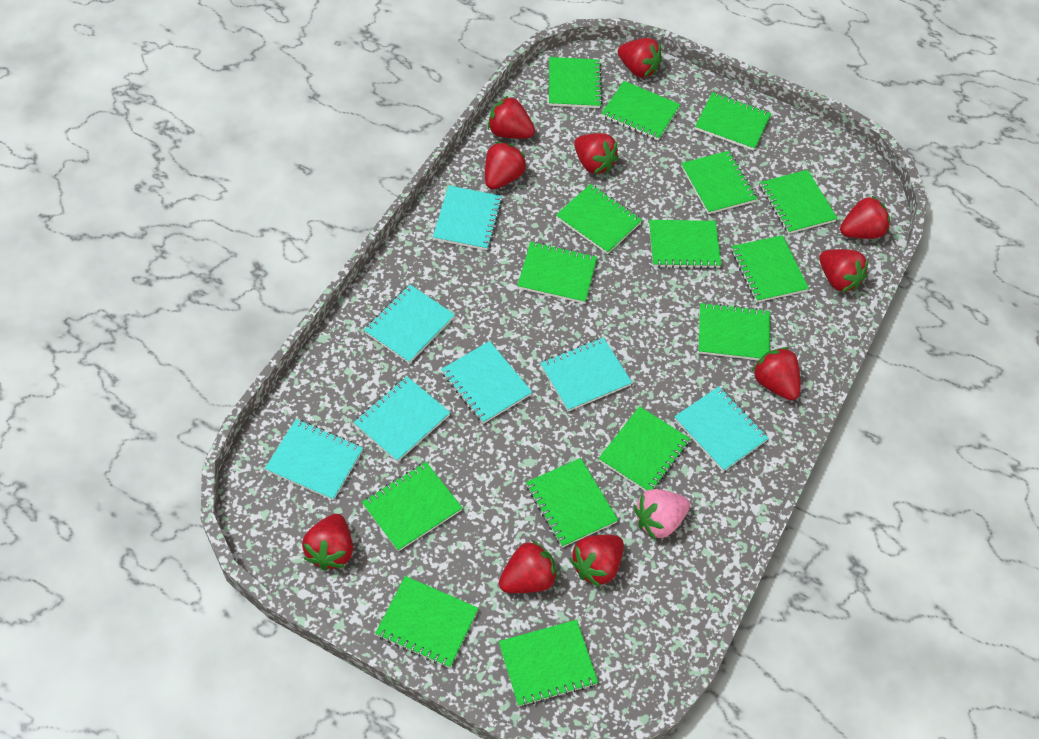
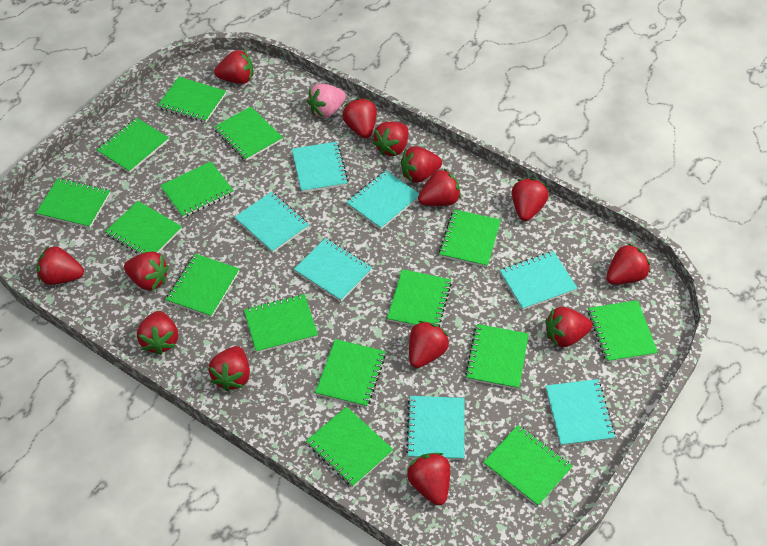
red strawberry: [302,514,353,570] [485,142,526,189] [488,96,535,139] [499,540,557,593] [570,535,624,587] [574,133,619,174] [618,38,662,78] [752,347,801,400] [819,249,869,292] [840,196,890,239] = 10 -> [37,246,84,285] [124,252,169,290] [137,311,178,355] [209,346,250,392] [214,50,253,84] [342,98,377,138] [372,122,408,156] [401,146,442,183] [407,453,450,505] [409,321,450,368] [418,168,461,206] [512,178,549,221] [545,307,592,347] [606,243,650,285] = 14

